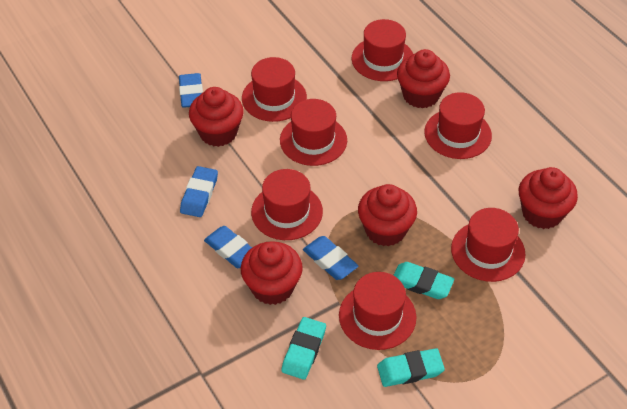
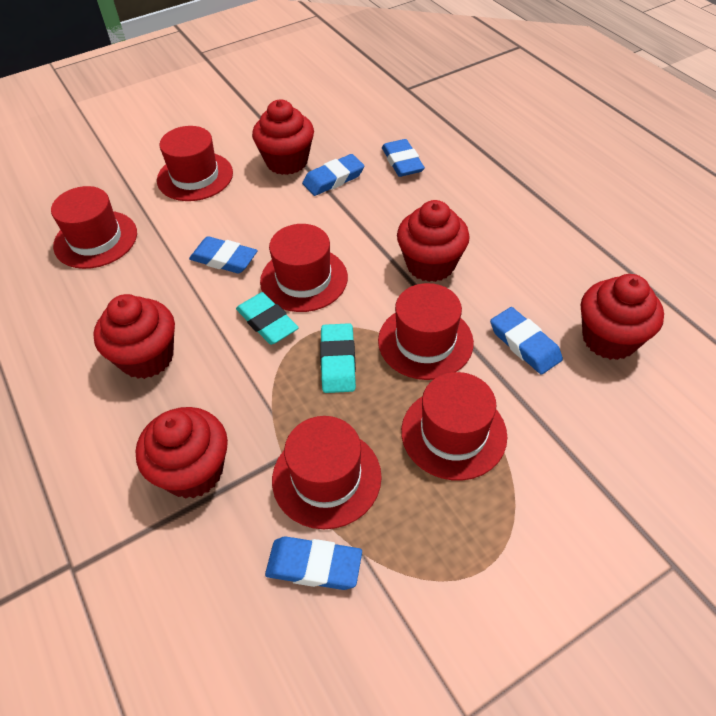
blue eraser: [179,73,203,108] [180,166,218,217] [204,226,252,268] [303,236,358,280] = 4 -> [189,236,258,274] [265,536,362,590] [302,154,365,196] [382,139,425,177] [490,307,563,375] = 5
red hat: [242,57,307,122] [251,169,323,240] [280,99,347,166] [339,272,416,350] [352,19,413,81] [424,92,492,159] [451,208,525,282] = 7 -> [51,186,137,269] [157,126,233,201] [260,224,348,312] [272,416,382,529] [378,283,474,380] [401,372,507,480] = 6
turquoise eraser: [281,317,326,380] [377,348,445,387] [394,262,454,299] = 3 -> [236,292,299,345] [320,323,356,393] = 2

